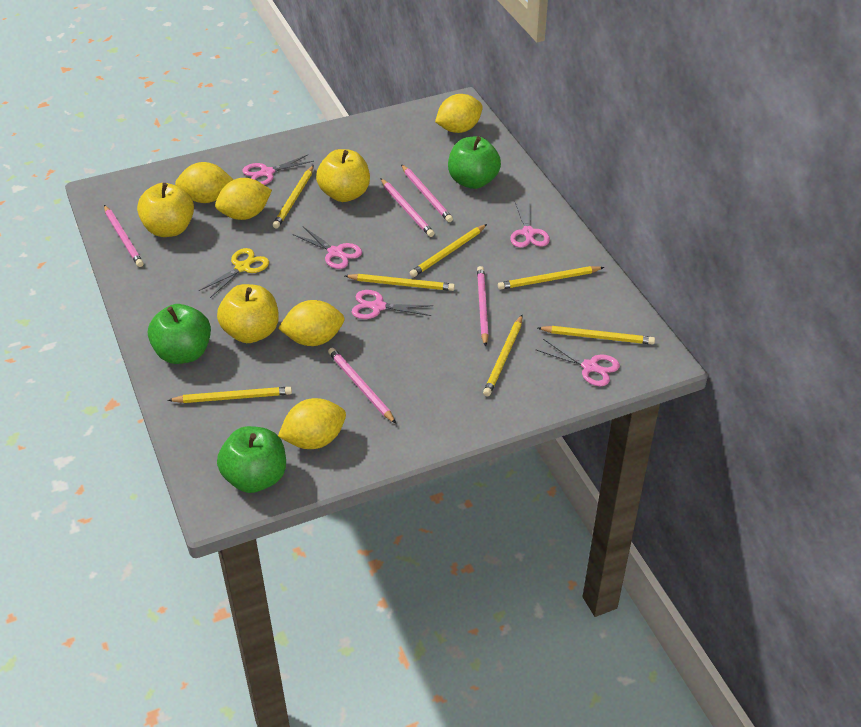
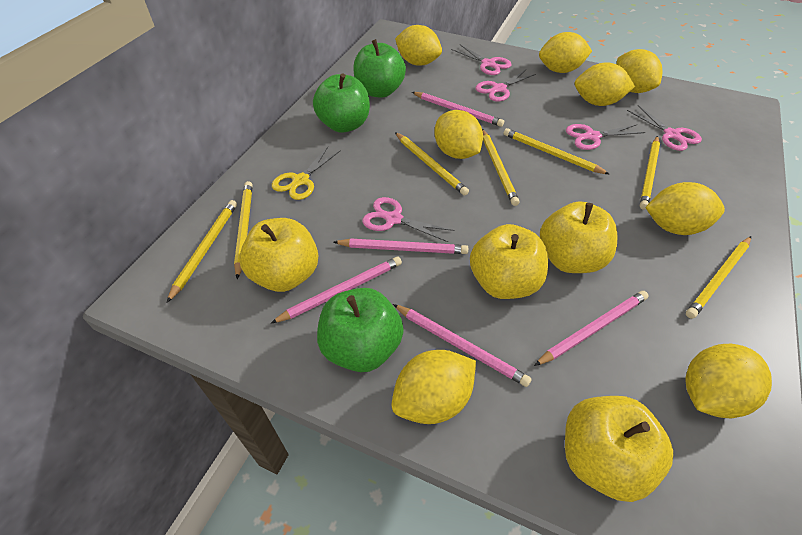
yellow apple: [137,183,194,237] [217,284,279,343] [316,149,370,202] = 3 -> [239,218,318,292] [470,224,548,299] [540,201,617,273] [565,396,673,502] = 4
yellow lemon: [175,162,233,203] [215,178,272,220] [278,300,345,346] [278,398,346,449] [435,94,483,133] = 5 -> [392,350,476,424] [395,25,442,65] [434,110,483,159] [539,32,592,73] [575,62,635,106] [616,49,663,93] [645,182,725,235] [685,344,772,418] = 8

